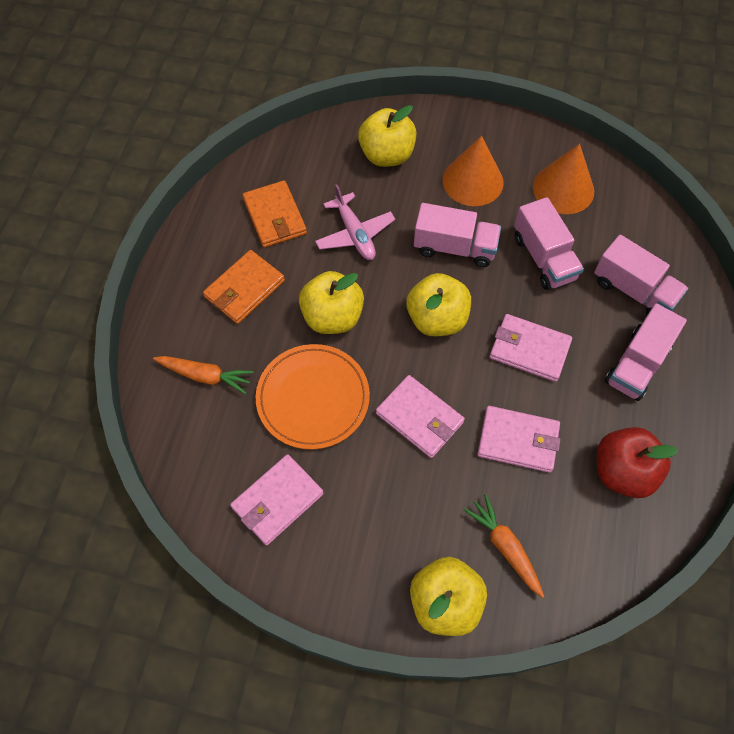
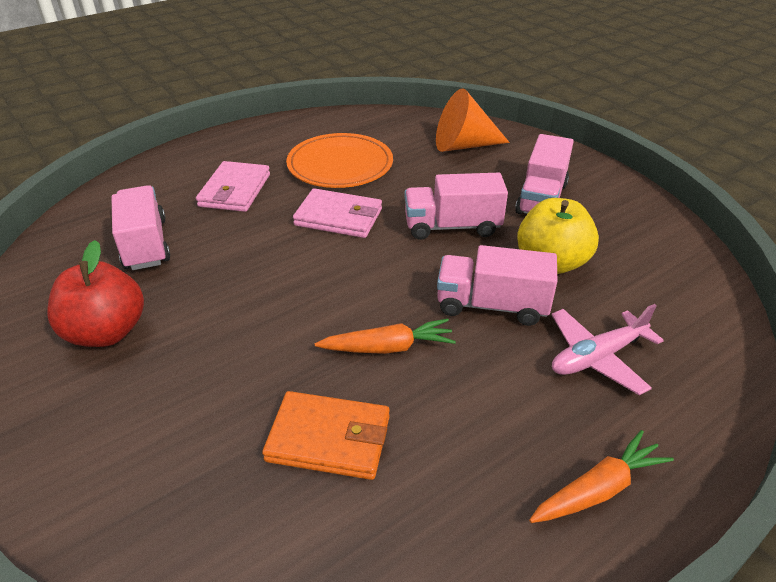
orange cone: [442,136,504,206] [533,144,594,214] = 2 -> [436,89,510,152] = 1
orange wallet: [203,250,285,324] [243,180,307,248] = 2 -> [262,391,390,480] = 1
pink wallet: [230,454,324,545] [376,375,465,458] [477,406,561,473] [490,314,572,382] = 4 -> [196,161,270,212] [293,188,382,238] = 2
yellow apple: [299,271,364,334] [358,105,416,167] [406,273,471,336] [410,557,487,636] = 4 -> [517,198,599,274] = 1

